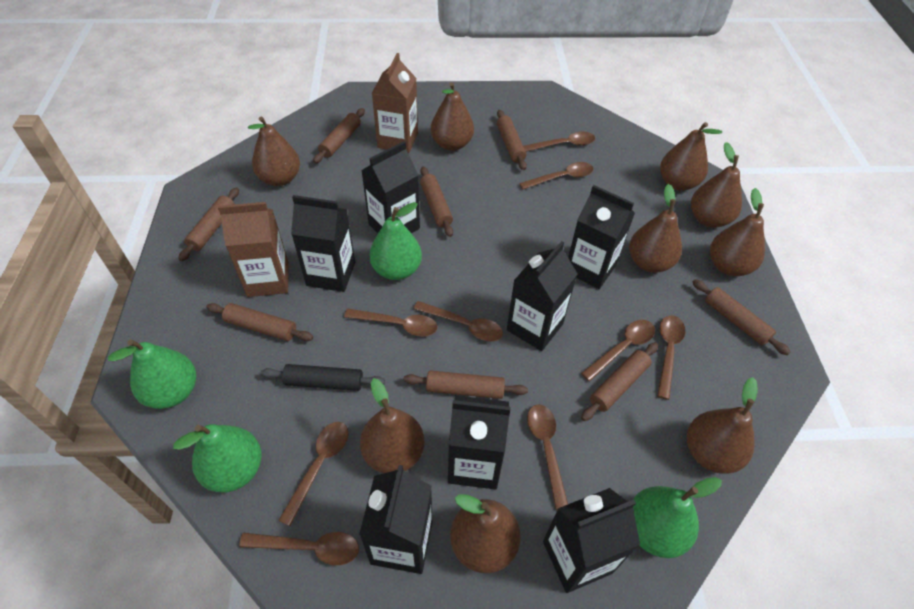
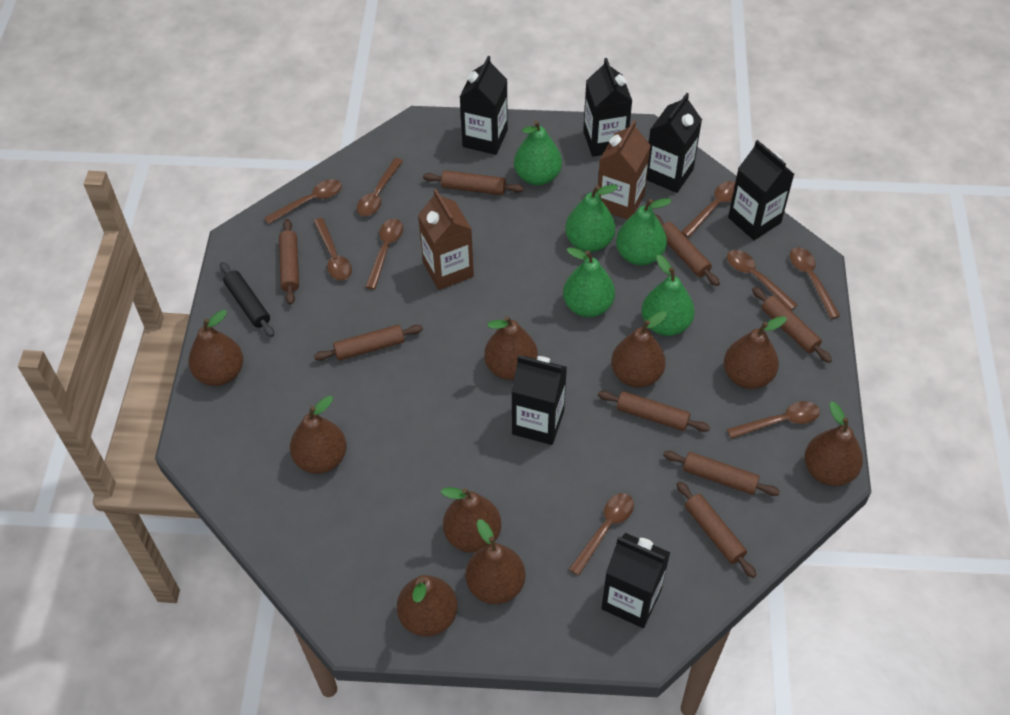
black carton: [291,195,355,292] [359,465,432,574] [361,141,420,234] [448,395,511,489] [507,241,577,351] [543,488,640,593] [568,185,635,289] = 7 -> [460,56,508,155] [511,355,567,445] [583,58,632,157] [601,533,670,628] [646,93,702,193] [728,140,794,240] = 6
green pear: [108,339,196,409] [174,424,261,492] [369,202,422,280] [632,477,722,558] = 4 -> [514,120,562,185] [563,247,615,317] [565,185,618,252] [616,198,672,266] [641,255,695,336] = 5

